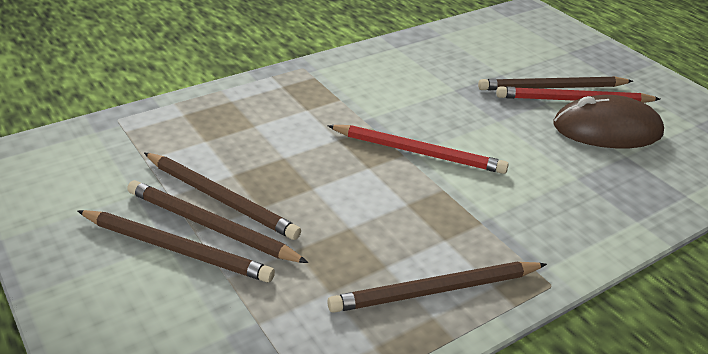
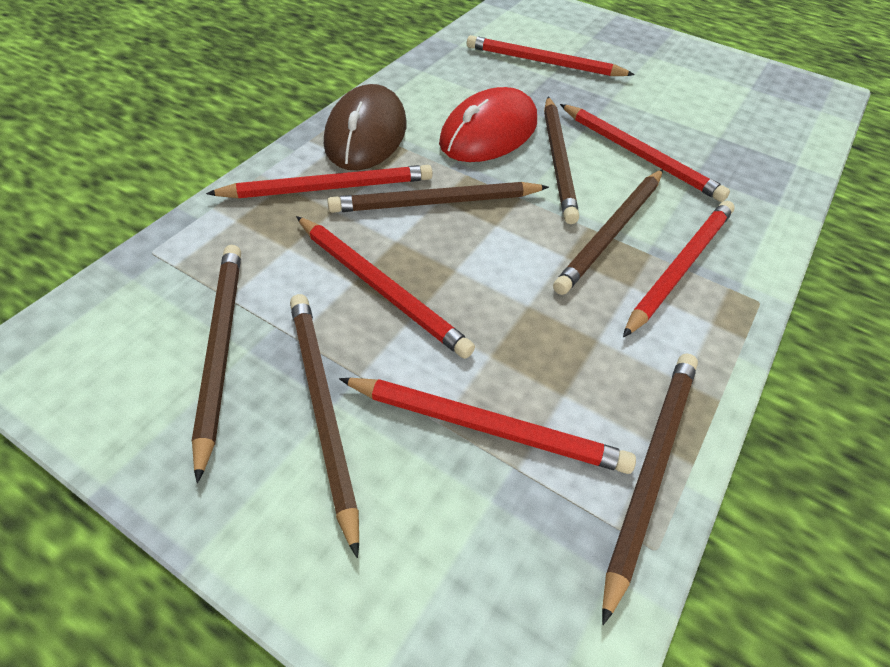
brown pencil: [77,210,275,282] [127,180,308,263] [144,153,301,240] [327,261,547,313] [478,76,633,90] = 5 -> [192,245,241,483] [290,294,359,558] [327,182,549,213] [544,97,579,224] [553,169,663,295] [602,353,698,625] = 6
red mouse: none = 0 -> [439,87,537,162] = 1
red pencil: [327,125,509,174] [496,86,660,103] = 2 -> [206,165,433,198] [296,216,475,359] [339,378,636,474] [467,35,635,76] [560,104,730,202] [623,201,735,338] = 6

